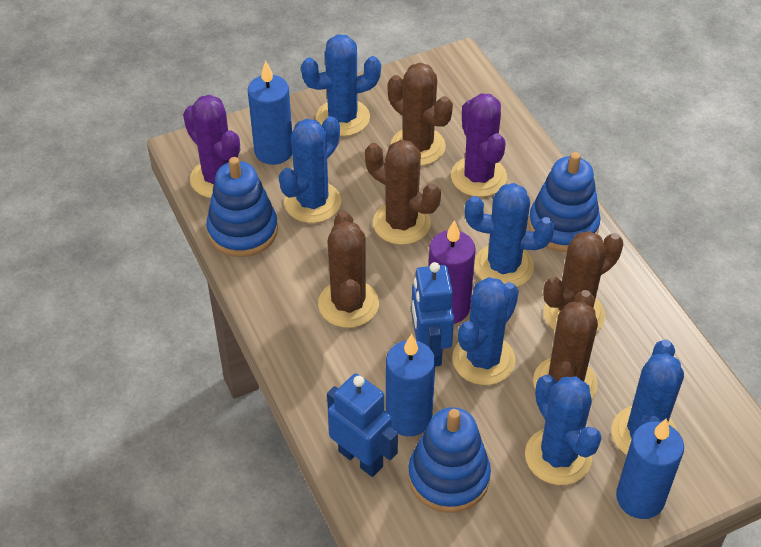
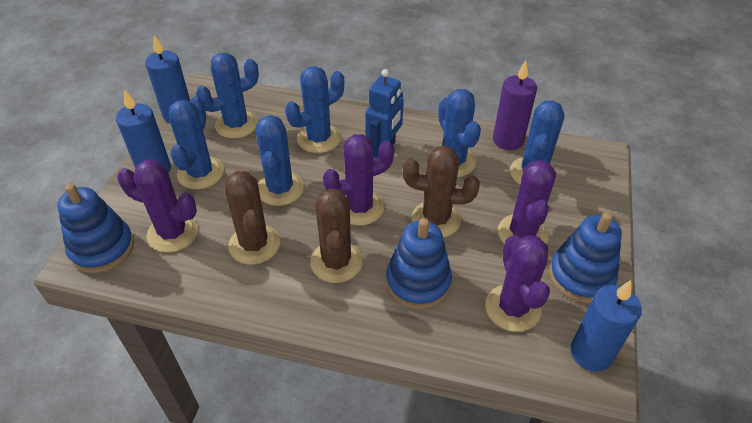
blue robot: [327,373,398,477] [411,262,454,366] = 2 -> [365,69,404,158] = 1
brown cactus: [318,211,379,328] [365,140,441,245] [388,63,453,166] [533,290,598,400] [544,231,623,332] = 5 -> [225,171,280,265] [310,188,363,283] [403,146,480,237] = 3
purple cactus: [183,95,240,198] [451,93,507,197] = 2 -> [117,159,198,253] [323,134,394,226] [485,235,550,332] [498,160,556,244] = 4

